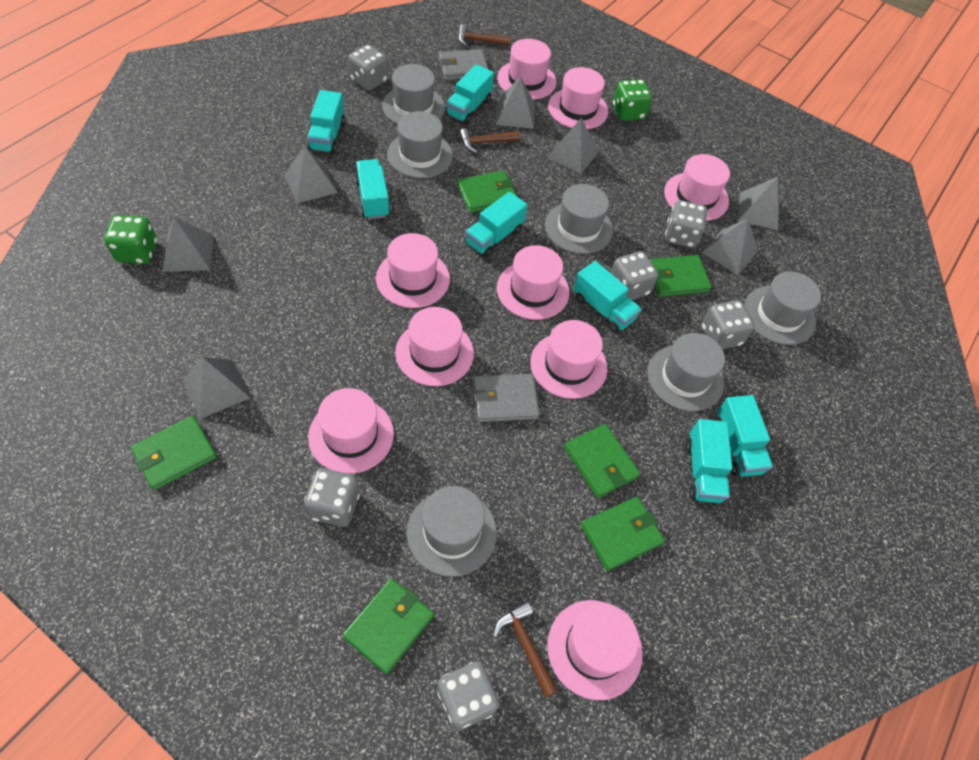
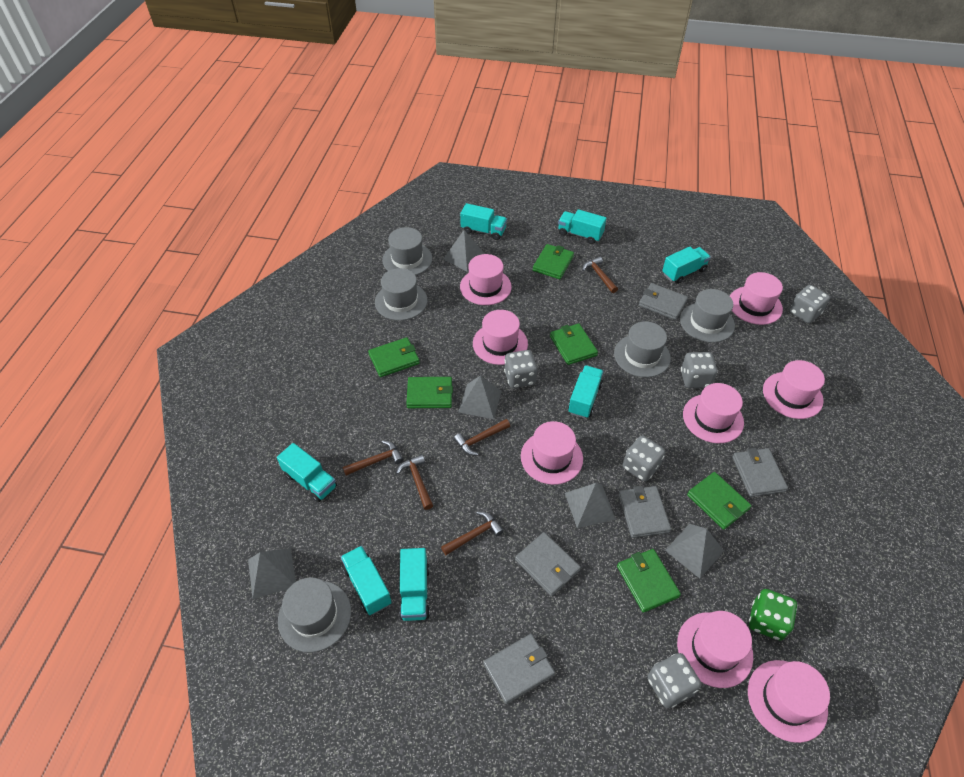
brown hammer: [458,24,511,46] [459,128,520,153] [493,601,558,697] = 3 -> [343,440,403,476] [396,454,433,510] [441,511,504,555] [454,419,510,456] [582,257,618,293] = 5
green dice: [104,215,157,264] [613,79,652,121] = 2 -> [749,589,797,640] = 1
grey dice: [304,468,360,527] [348,45,388,91] [437,661,499,731] [611,251,658,300] [665,200,708,248] [701,300,755,349] = 6 -> [504,350,537,388] [623,436,665,482] [648,653,701,708] [681,352,717,388] [789,285,830,323] = 5
grey hat: [382,64,445,124] [387,111,453,178] [407,486,497,577] [545,184,613,254] [647,333,725,411] [744,271,821,345] = 6 -> [278,577,351,653] [375,268,428,321] [382,227,432,275] [614,321,671,378] [680,289,735,343] = 5
grey pyramid: [162,217,214,272] [183,357,250,419] [284,146,338,203] [496,76,535,129] [547,118,599,174] [702,218,758,275] [738,177,780,230] = 7 -> [248,548,296,599] [444,230,485,272] [458,376,502,419] [565,483,616,528] [665,524,724,578] = 5
grey wallet: [439,49,489,80] [473,374,539,422] = 2 -> [483,634,555,704] [515,532,581,596] [618,486,671,538] [639,283,688,320] [732,448,788,497] = 5
pink hat: [308,388,394,474] [376,233,450,308] [395,307,474,386] [497,39,556,100] [497,245,569,320] [530,320,607,399] [547,600,643,700] [548,67,608,129] [664,154,730,221] = 9 -> [460,254,512,305] [473,310,528,365] [521,421,583,485] [677,611,753,688] [683,383,744,443] [730,272,783,325] [748,660,830,743] [763,360,825,419] = 8

